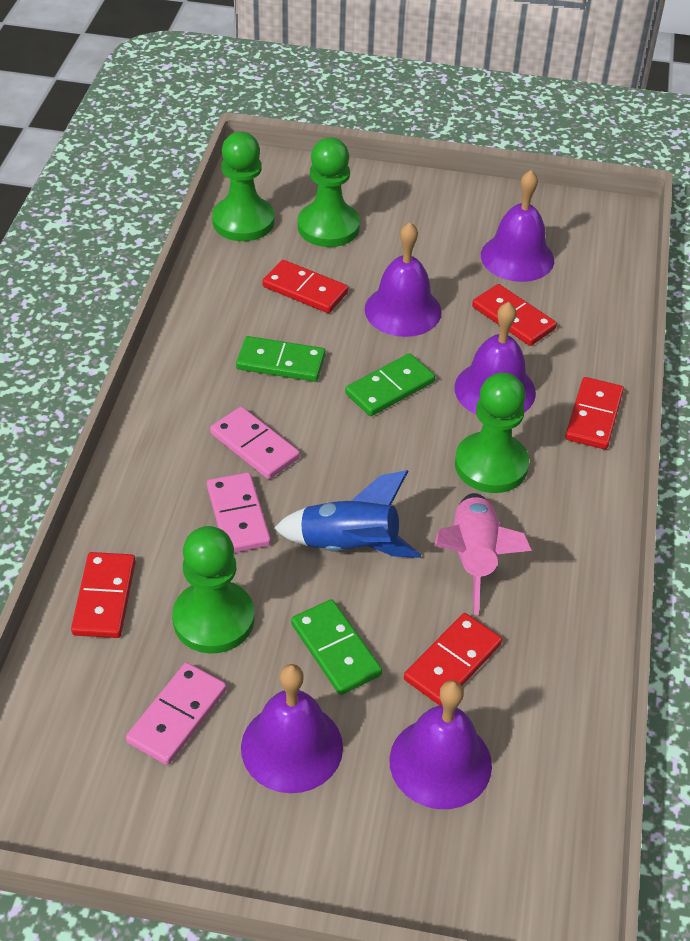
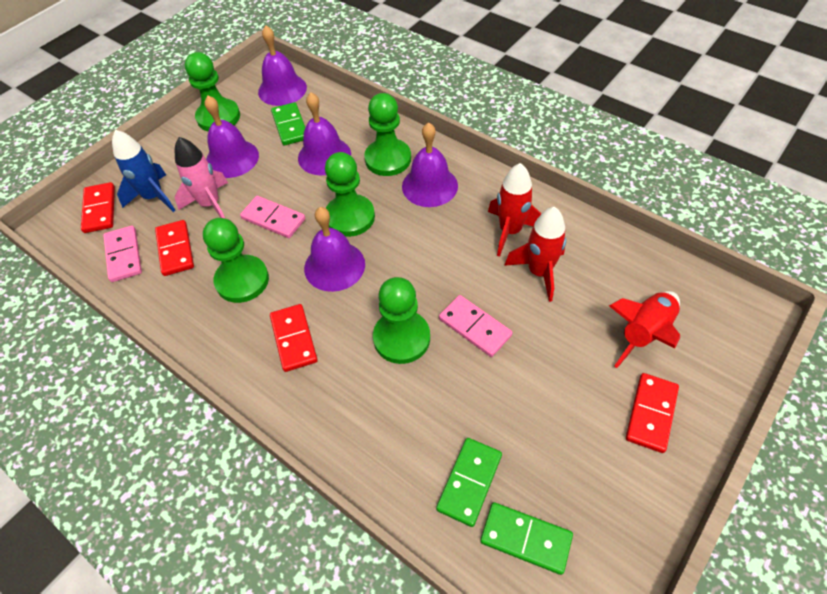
green pawn: [172,526,254,654] [212,132,274,241] [298,137,360,247] [455,372,529,493] = 4 -> [185,52,240,131] [203,218,269,303] [325,152,375,237] [364,93,411,176] [373,277,430,364] = 5
red domino: [71,552,136,638] [262,260,348,313] [404,613,502,705] [472,284,557,346] [565,377,624,449] = 5 -> [81,182,115,233] [155,220,194,276] [270,304,318,372] [626,373,679,453] = 4
red rocket: none = 0 -> [488,163,541,257] [504,207,566,302] [609,291,680,368] = 3

